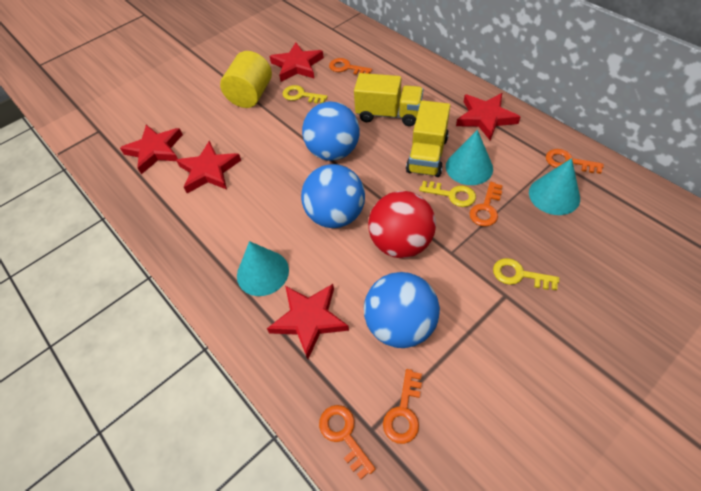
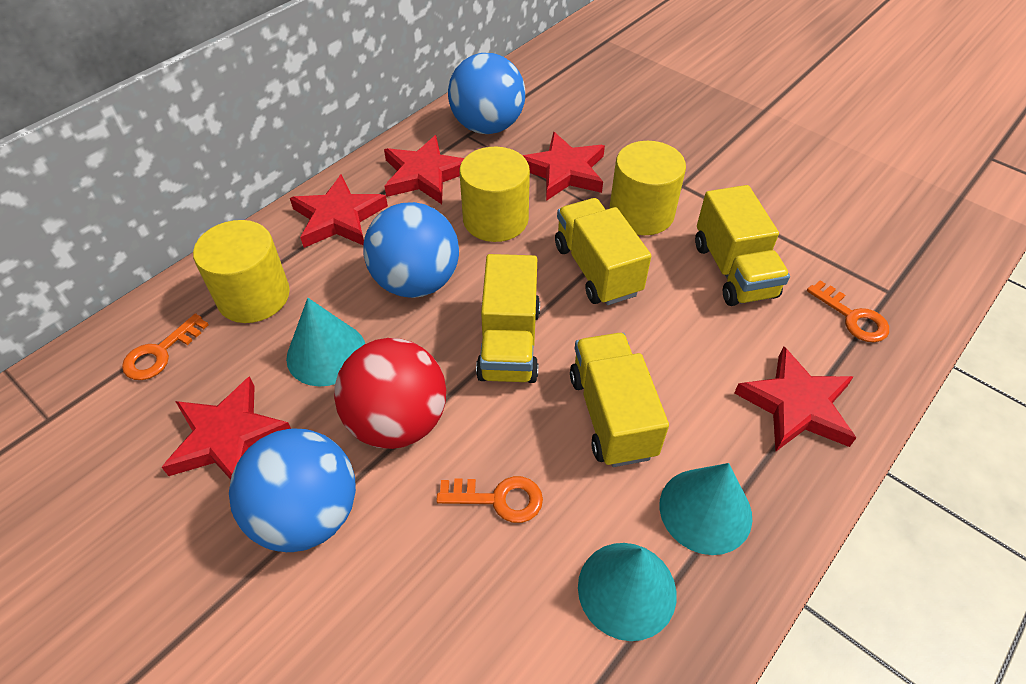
orange key: [319,405,376,479] [329,58,372,75] [383,369,422,444] [469,182,503,227] [546,149,604,174] = 5 -> [122,313,209,380] [436,476,543,523] [807,280,889,342] = 3
yellow cylinder: [220,51,272,108] = 1 -> [193,220,290,323] [459,147,530,242] [609,141,686,235] = 3
yellow key: [283,85,328,103] [419,181,476,207] [493,258,559,290] = 3 -> none = 0
yellow truck: [354,73,423,126] [406,100,450,177] = 2 -> [476,254,540,383] [555,198,651,305] [570,333,669,467] [695,185,790,306] = 4

